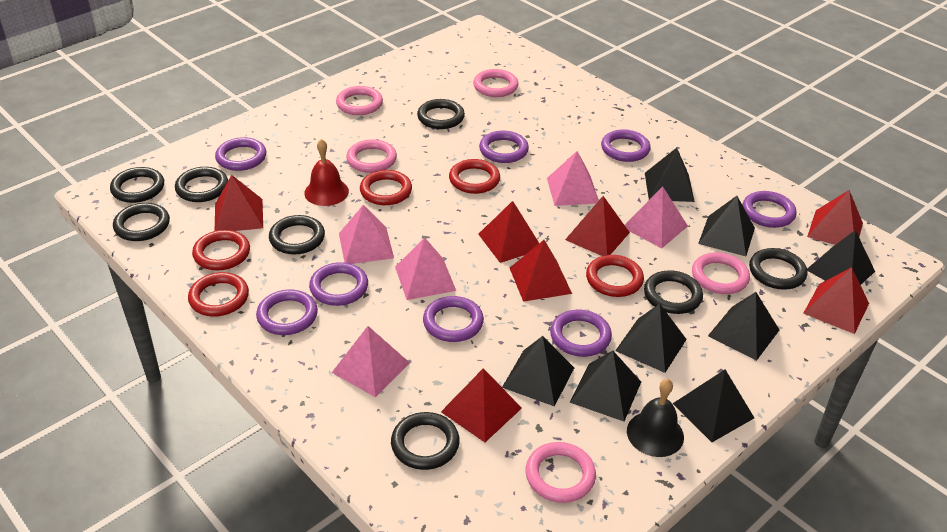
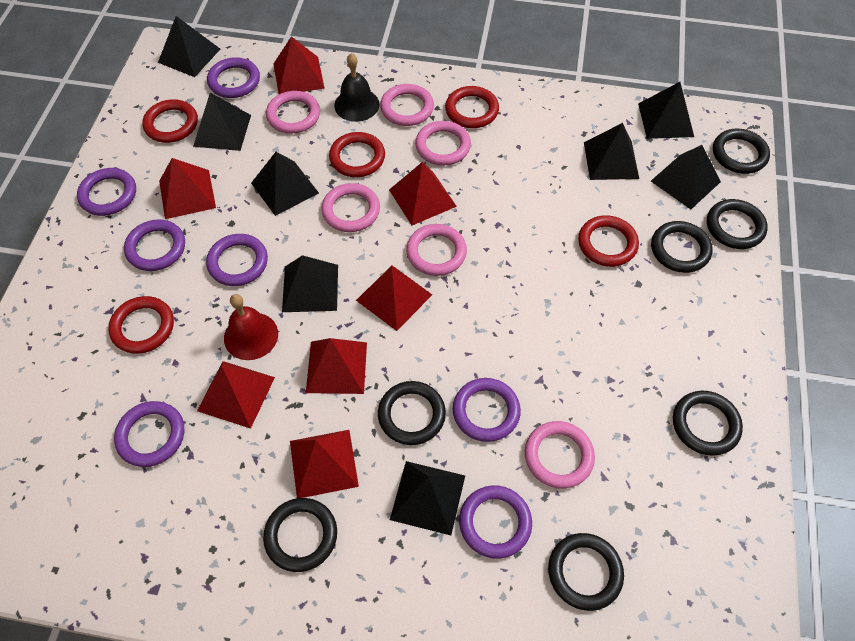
black ring: [110,167,164,203] [113,203,170,241] [175,167,228,202] [269,215,325,254] [391,412,460,470] [417,99,465,129] [644,270,703,314] [749,248,807,290] = 8 -> [263,498,337,572] [378,381,446,445] [548,533,624,611] [651,221,713,273] [673,391,743,456] [707,199,768,249] [713,129,770,174] = 7
pink pyramid: [332,326,410,397] [339,205,394,264] [395,237,456,300] [547,151,599,206] [625,187,688,248] = 5 -> none = 0
pink ring: [336,86,383,115] [346,139,397,173] [473,69,519,97] [526,442,596,503] [692,252,750,294] = 5 -> [266,91,320,134] [321,183,380,232] [380,84,434,126] [406,224,467,276] [415,121,471,166] [525,421,595,488] = 6
purple ring: [215,137,267,171] [256,289,318,335] [309,262,368,306] [423,296,484,342] [479,131,529,163] [550,310,612,357] [601,129,651,162] [742,191,797,228] = 8 -> [77,168,136,216] [114,401,184,467] [124,219,185,271] [206,234,268,286] [207,57,260,98] [453,378,521,442] [459,485,532,559] = 7

